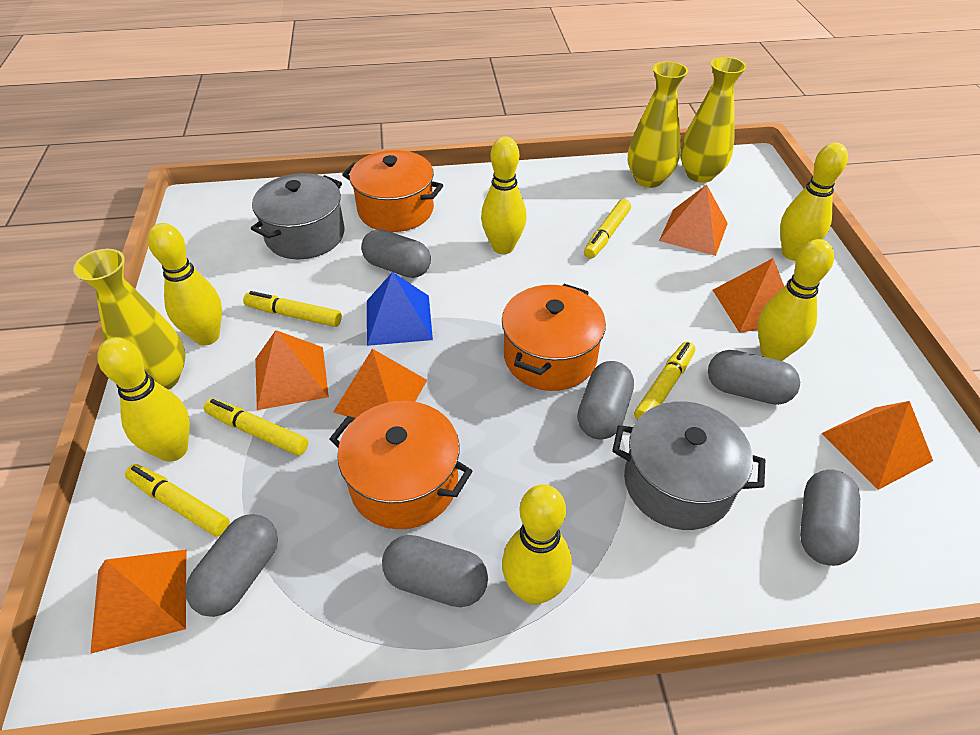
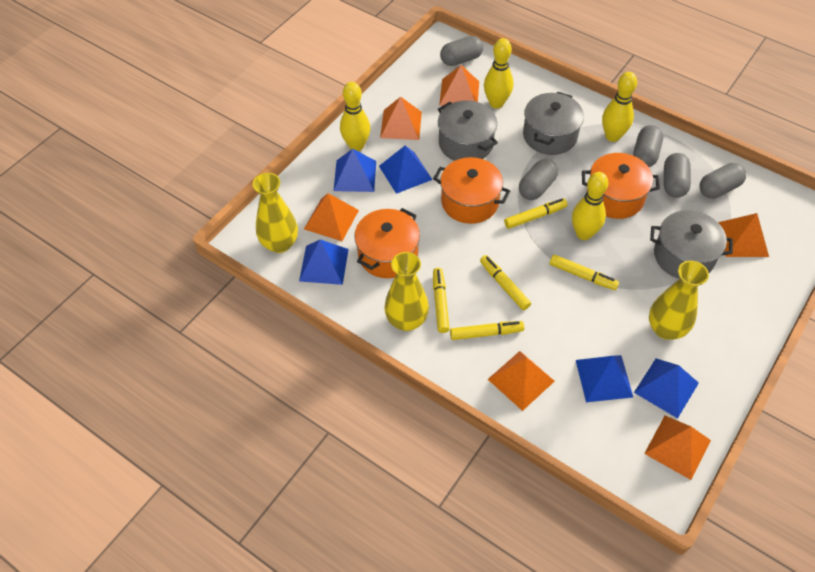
blue pyramid: [367,272,433,346] = 1 -> [299,239,349,285] [333,149,376,192] [379,145,433,194] [576,355,633,402] [634,358,699,418] = 5
grey capsule: [185,514,278,617] [361,229,431,278] [382,535,488,607] [577,361,634,439] [708,350,800,405] [800,470,860,566] = 6 -> [440,36,483,66] [519,159,558,200] [633,125,663,167] [664,153,691,198] [700,163,746,198] = 5
grey pot: [251,173,345,259] [612,401,765,530] = 2 -> [438,101,498,161] [523,92,584,155] [650,210,733,279] = 3
yellow bowling pin: [97,337,190,462] [148,223,222,346] [481,136,527,254] [502,484,572,605] [758,239,834,361] [780,142,848,261] = 6 -> [340,82,370,151] [484,38,513,108] [572,172,608,240] [602,72,637,142] = 4

